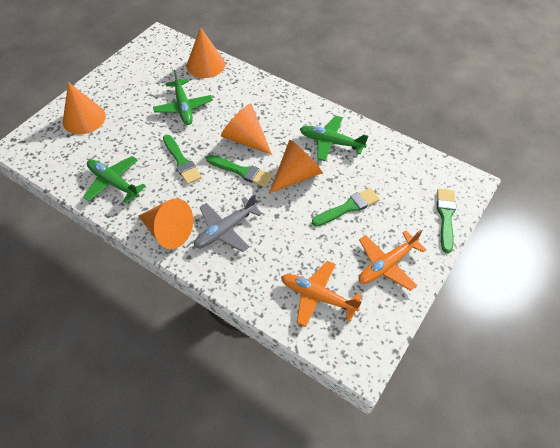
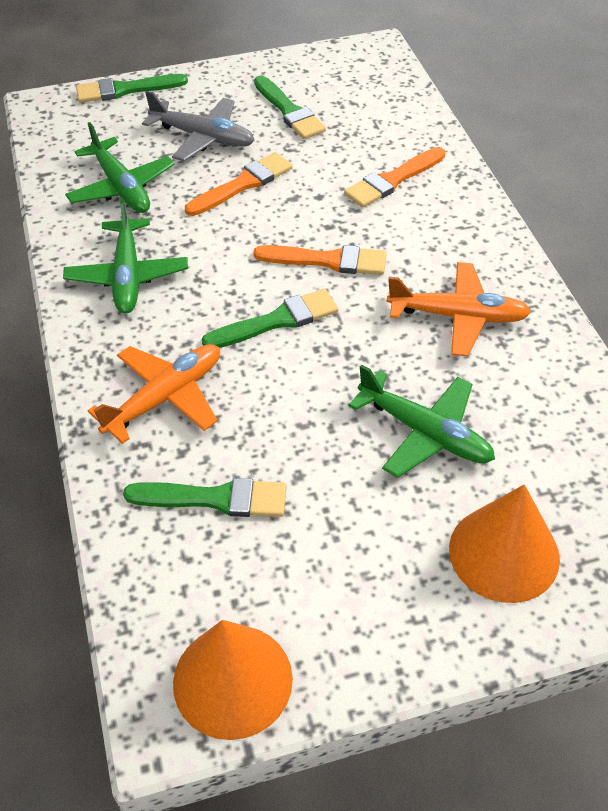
orange brush: none = 0 -> [185,152,293,216] [253,245,387,275] [344,147,445,208] = 3
orange cone: [63,82,106,134] [138,198,193,249] [187,27,225,78] [221,104,272,155] [269,140,323,194] = 5 -> [173,620,293,740] [449,484,560,603] = 2

